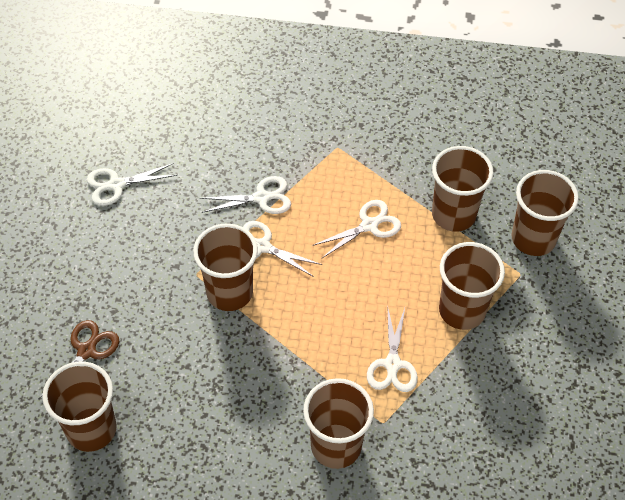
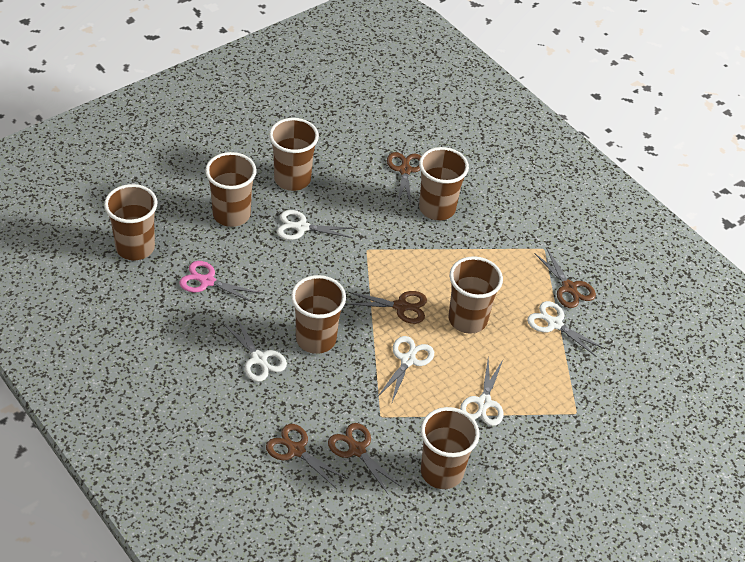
brown cup: [42,362,117,452] [193,223,258,311] [303,378,374,469] [432,146,494,232] [439,242,505,330] [511,170,579,256] = 6 -> [104,184,158,260] [205,152,257,227] [269,118,319,191] [291,275,346,354] [419,147,469,220] [421,407,480,489] [449,256,503,334] = 7
brown scissors: [38,320,119,399] = 1 -> [266,424,347,489] [328,423,401,495] [348,291,427,324] [387,152,421,205] [534,248,596,308] = 5
pink scissors: none = 0 -> [179,261,260,303] = 1

